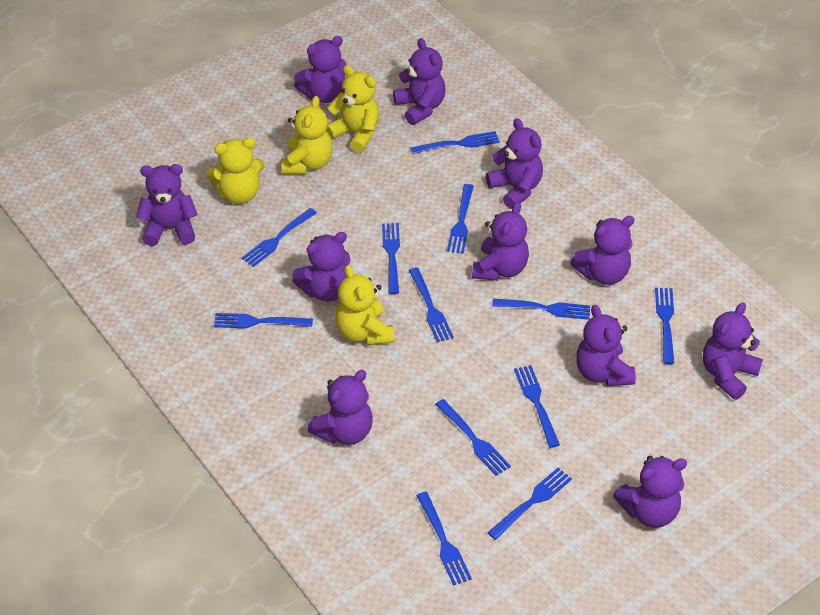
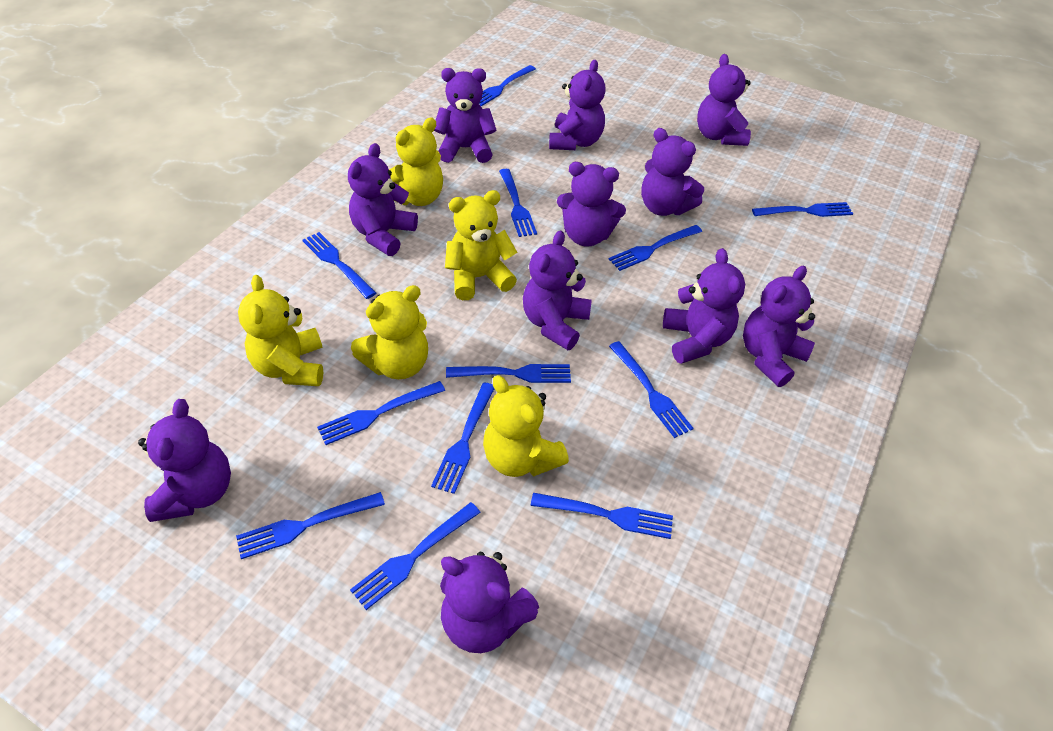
yellow teddy bear: [206,138,265,204] [281,96,333,174] [326,65,380,153] [335,265,394,345] = 4 -> [238,275,323,386] [351,285,428,379] [389,118,443,206] [445,190,517,300] [483,375,569,477] = 5

